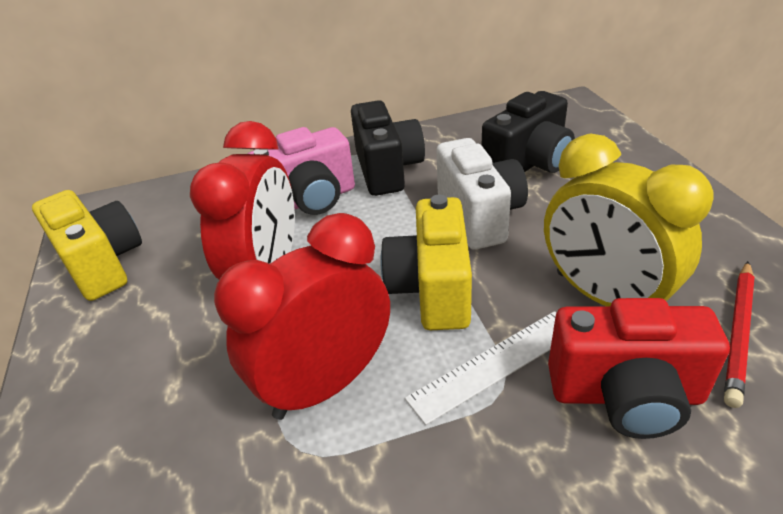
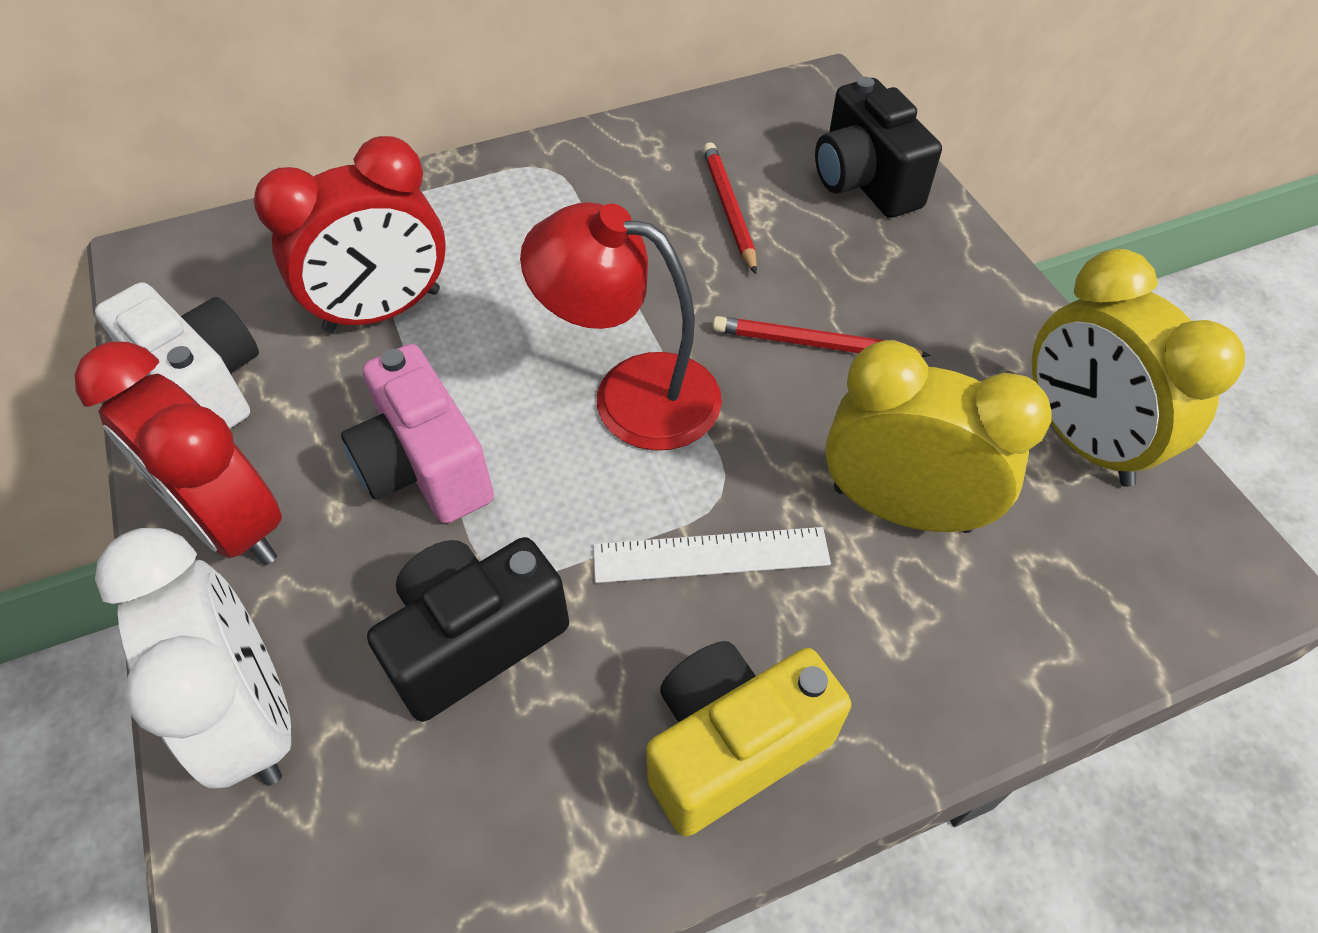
red camera: [548,298,730,439] = 1 -> none = 0
red lamp: none = 0 -> [520,202,722,451] = 1
red pencil: [724,261,755,408] = 1 -> [703,142,757,274] [713,316,931,357] = 2
white clock: none = 0 -> [95,528,291,789] = 1
yellow camera: [32,190,142,301] [380,195,472,330] = 2 -> [646,641,851,836] = 1
yellow clock: [544,133,713,306] = 1 -> [825,340,1052,533] [1032,249,1245,487] = 2

